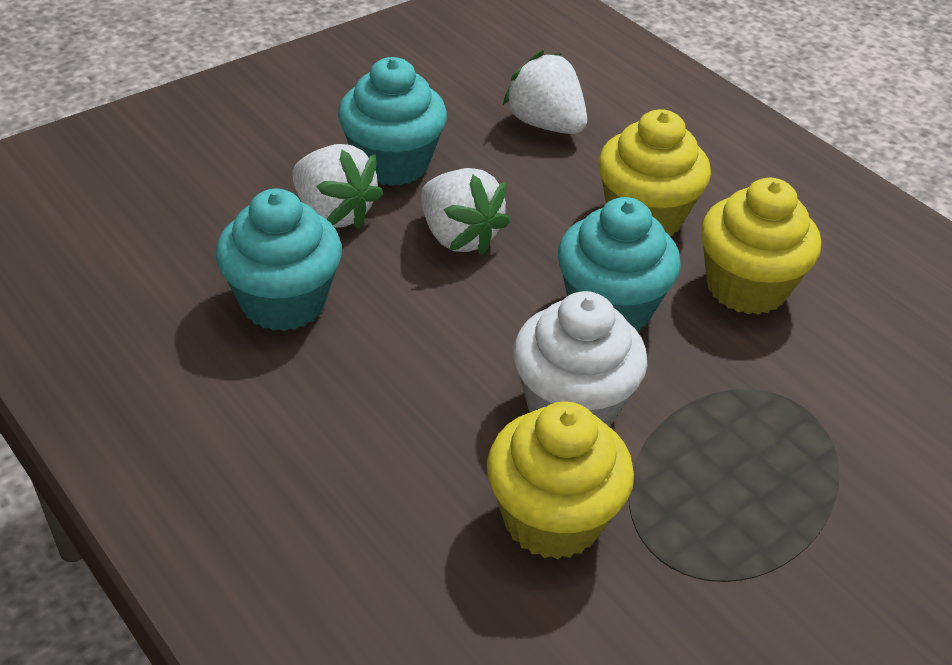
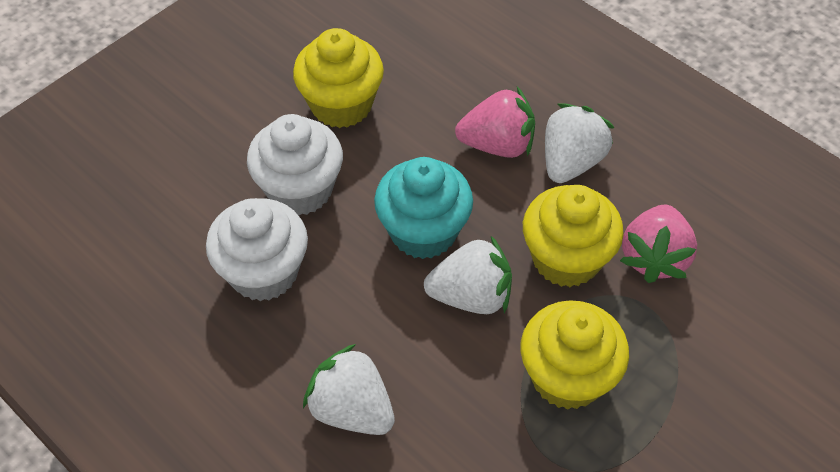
pink strawberry: none = 0 -> [455,87,535,158] [620,204,697,283] = 2
turquoise cupcake: [216,189,342,331] [338,57,447,186] [558,197,681,331] = 3 -> [374,157,473,259] = 1
white cupcake: [513,291,647,427] = 1 -> [206,198,308,301] [247,114,343,216] = 2

